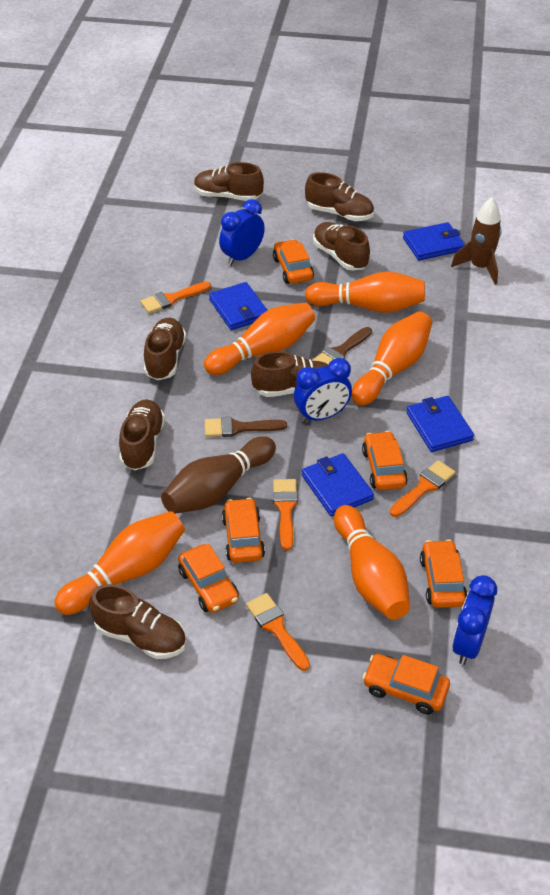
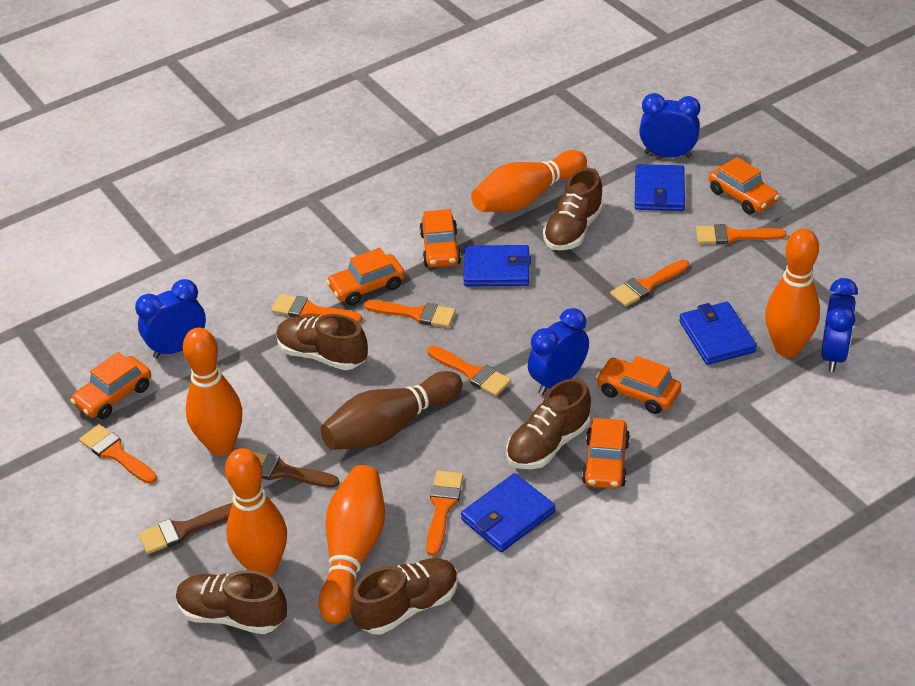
blue clock: [219,199,265,266] [294,358,352,423] [452,575,497,665] = 3 -> [135,279,206,358] [528,308,589,395] [639,93,700,158] [821,278,858,372] = 4
brown rocket: [451,197,501,285] = 1 -> none = 0
brown shoe: [89,584,186,659] [119,399,165,470] [144,318,186,380] [194,162,264,201] [251,351,329,397] [305,172,374,221] [313,222,370,271] = 7 -> [176,570,287,634] [276,314,368,370] [350,558,458,635] [506,378,591,469] [543,168,604,250] = 5
orange brush: [140,282,211,313] [246,593,310,671] [273,479,298,550] [390,460,455,517] = 4 -> [79,424,157,484] [271,294,362,323] [364,300,456,327] [426,471,463,556] [427,345,511,396] [610,260,689,307] [696,224,786,244] = 7

